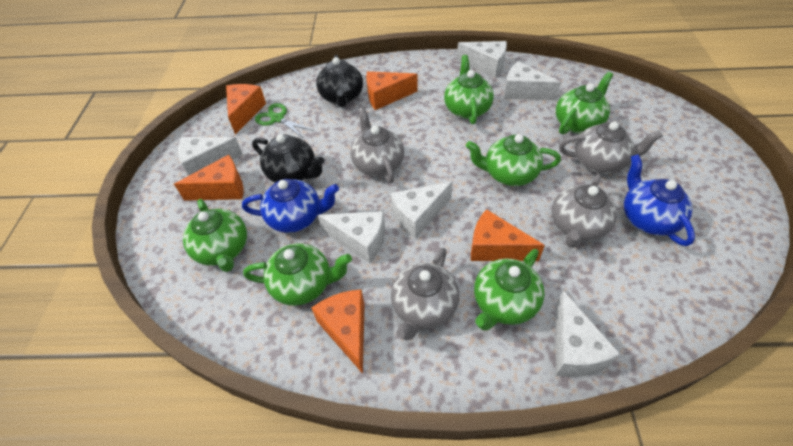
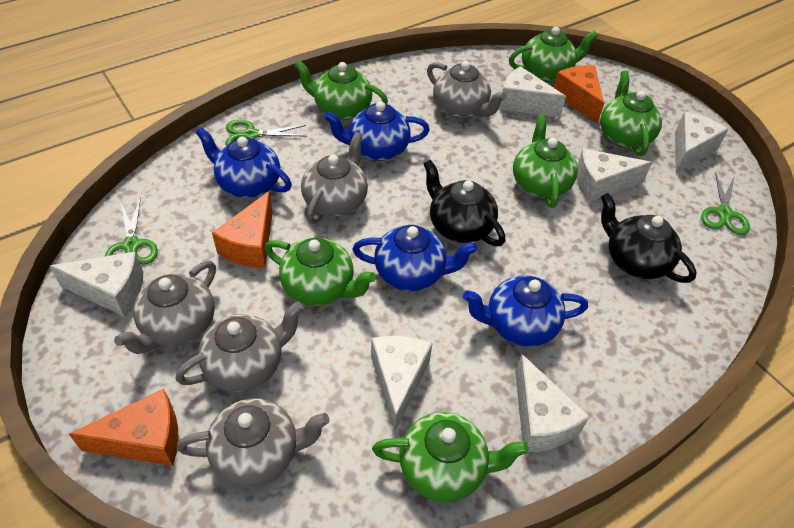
blue teapot: [242,179,339,233] [624,154,695,246] = 2 -> [196,127,292,198] [324,101,430,161] [352,225,478,291] [463,275,588,347] = 4
green scissors: [255,103,314,138] = 1 -> [105,197,158,265] [225,120,306,146] [701,172,750,235] = 3
grey teapot: [351,107,404,183] [391,248,459,340] [552,174,617,248] [559,122,663,174] = 4 -> [114,261,216,354] [175,302,303,392] [177,398,329,487] [301,132,368,224] [427,61,507,118] = 5
orange cheese: [174,155,243,201] [226,84,266,135] [312,289,365,374] [366,71,418,110] [471,209,545,261] = 5 -> [69,389,178,466] [212,191,273,268] [553,65,604,124] = 3

